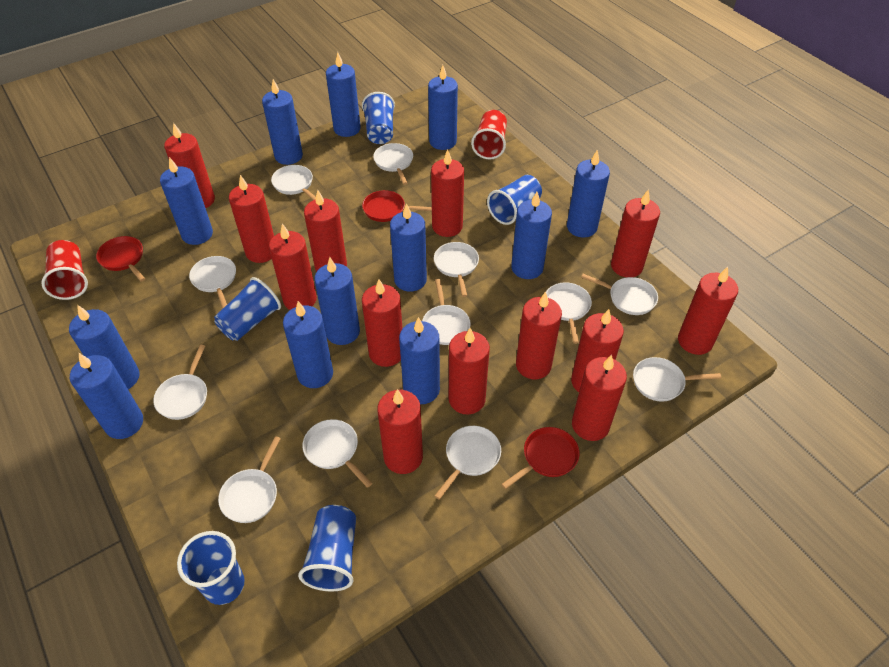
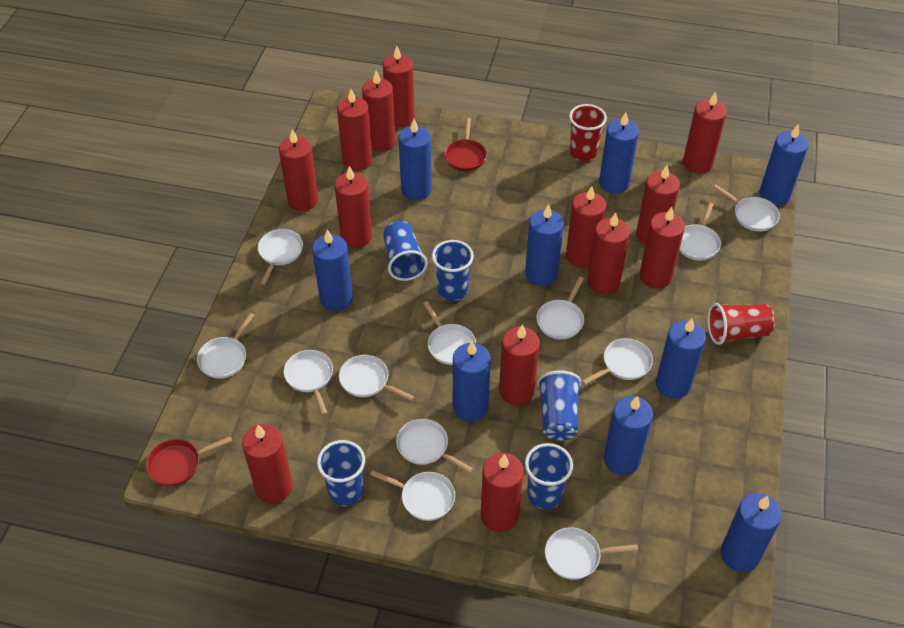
blue candle: [69,305,139,389] [70,353,143,439] [160,157,213,245] [262,79,303,165] [283,301,333,388] [314,257,360,345] [326,52,361,137] [390,203,427,292] [399,317,440,404] [428,65,458,150] [511,192,552,279] [567,150,610,238] = 12 -> [312,229,353,311] [398,119,432,201] [453,341,491,421] [525,204,564,286] [599,112,639,194] [604,396,653,475] [656,318,706,399] [720,493,782,572] [759,124,809,206] = 9
red pan: [96,236,145,282] [362,190,432,222] [501,427,580,489] = 3 -> [146,436,232,486] [445,118,487,171] = 2

